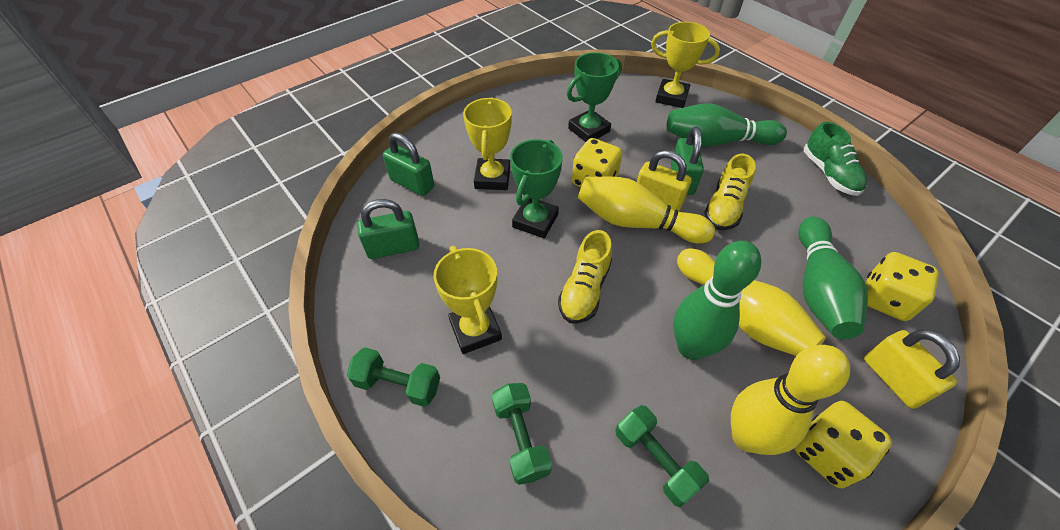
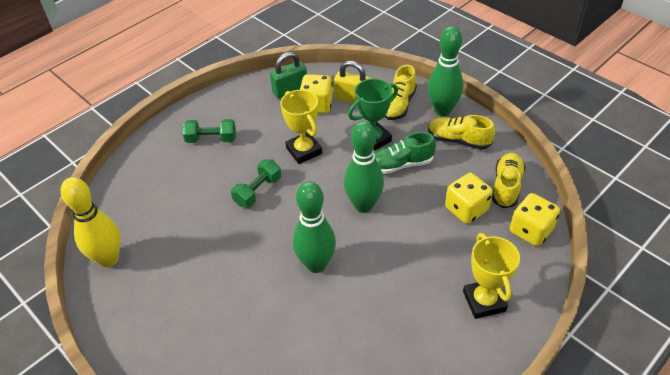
green dumbbell: [347,347,440,407] [492,383,552,485] [615,405,709,507] = 3 -> [183,119,236,143] [231,160,281,208] = 2
green padlock: [357,199,420,259] [383,133,434,196] [671,127,704,195] = 3 -> [270,52,307,99] = 1
green trophy: [510,139,563,238] [567,52,622,142] = 2 -> [348,78,398,151] = 1
yellow bowling pin: [578,177,715,244] [677,249,826,356] [731,345,850,455] = 3 -> [61,177,121,267] = 1
yellow padlock: [637,150,692,212] [864,329,960,409] = 2 -> [334,61,371,103] = 1
yellow shoe: [558,230,612,324] [704,153,756,230] = 2 -> [385,65,417,120] [428,115,495,150] [492,153,525,208] = 3
yellow trophy: [434,246,502,354] [463,97,512,190] [651,22,720,108] = 3 -> [280,90,322,164] [463,233,520,319] = 2

